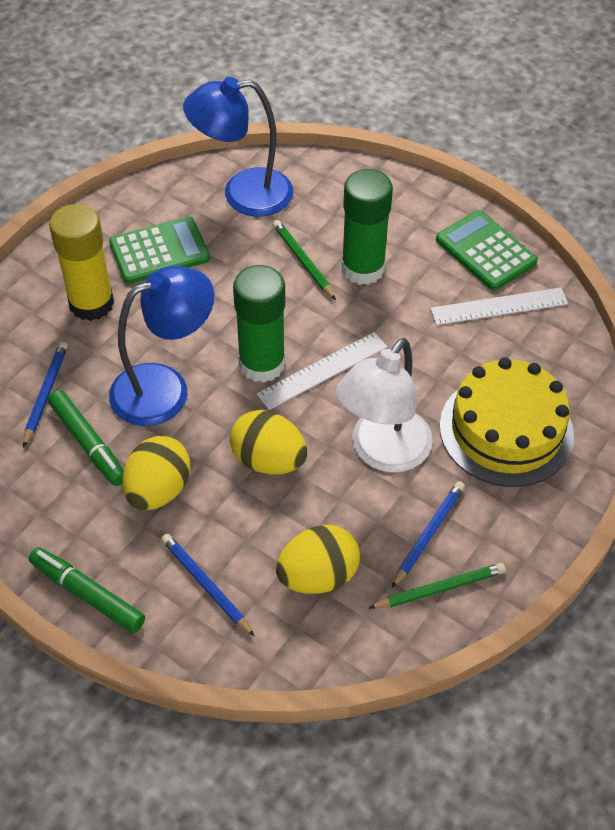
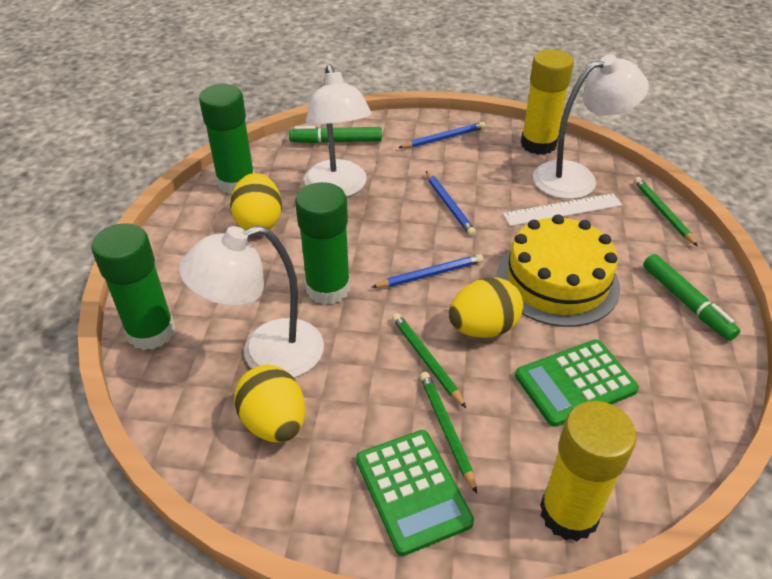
blue lamp: [109,266,214,426] [183,77,293,217] = 2 -> none = 0
green glue stick: [233,265,285,383] [341,169,393,285] = 2 -> [91,223,175,350] [199,84,255,194] [295,182,350,305] = 3
green pencil: [273,220,336,300] [369,563,506,609] = 2 -> [392,313,466,408] [420,372,477,494] [634,177,698,246] = 3
white lamp: [336,338,433,473] = 1 -> [179,225,324,378] [304,64,372,197] [533,55,649,199] = 3
white ruler: [256,332,387,410] [430,287,568,325] = 2 -> [503,193,622,226] = 1
yellow glue stick: [49,204,114,321] = 1 -> [520,49,574,155] [540,401,636,541] = 2

